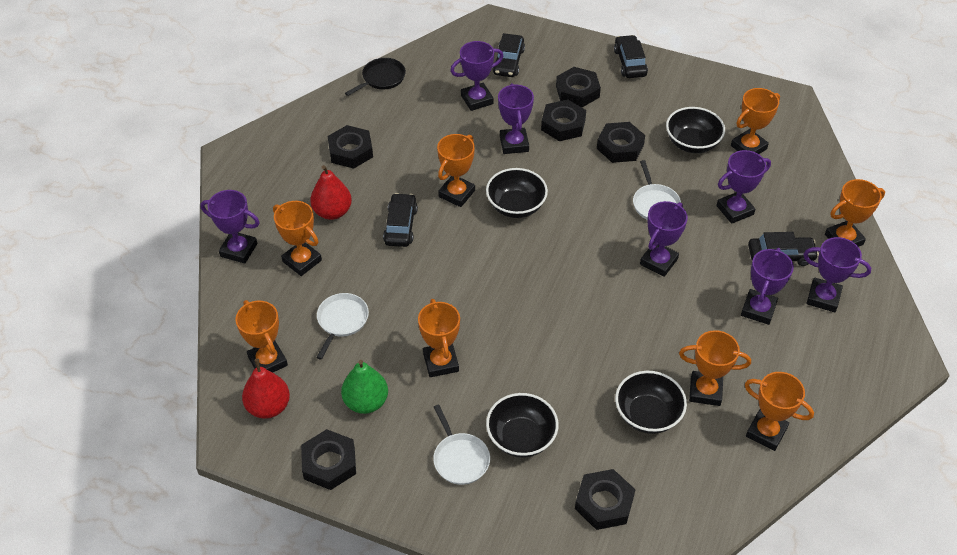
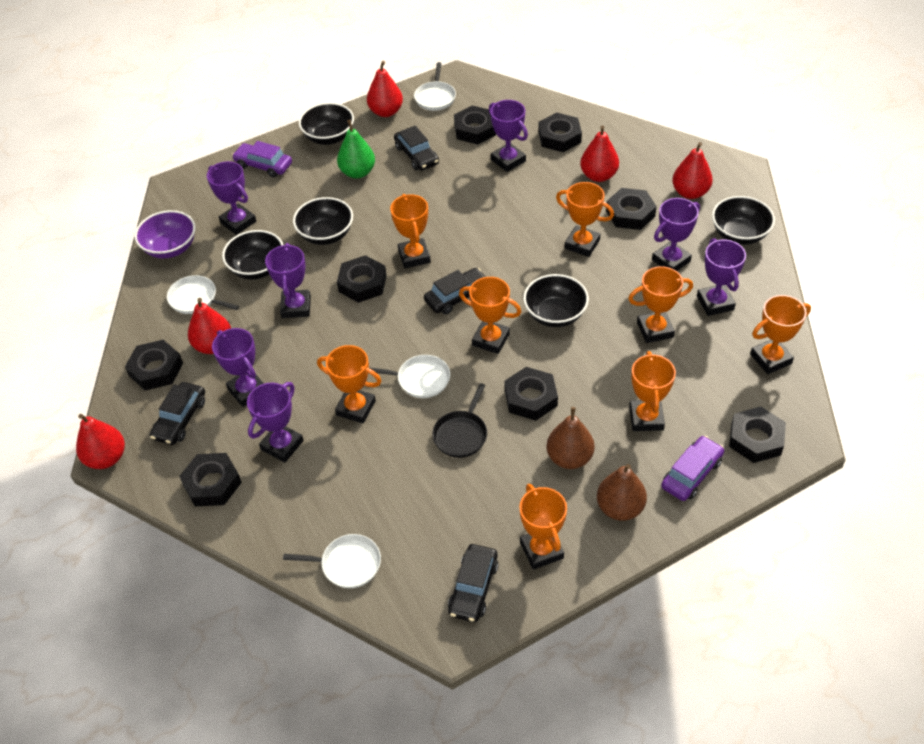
black bowl: [486,168,548,218] [486,393,559,458] [615,371,687,434] [666,107,725,153] = 4 -> [222,230,283,280] [293,197,353,245] [299,102,354,145] [523,274,589,327] [712,196,775,245] = 5
black nut: [301,429,356,490] [327,125,373,169] [541,99,586,141] [556,67,601,107] [575,469,636,530] [597,122,645,163] = 6 -> [125,340,183,391] [179,453,242,506] [337,255,387,303] [454,105,496,145] [505,367,558,421] [538,113,582,152] [606,188,657,230] [729,407,786,463] = 8
brown pear: none = 0 -> [546,407,595,469] [597,464,647,521] = 2
purple bowl: none = 0 -> [134,210,196,259] = 1
purple car: none = 0 -> [232,141,292,177] [661,436,724,501] = 2
red pear: [242,359,290,419] [310,165,352,220] = 2 -> [76,414,125,469] [188,298,231,354] [367,61,403,117] [580,126,619,182] [672,142,713,199] = 5
white pan: [316,293,369,360] [433,405,490,485] [633,160,681,220] = 3 -> [167,275,239,314] [283,534,381,588] [369,355,450,398] [414,62,456,111] = 4

